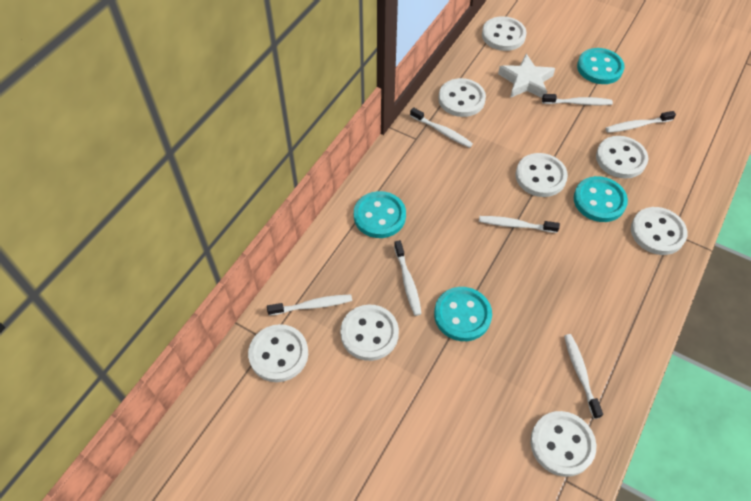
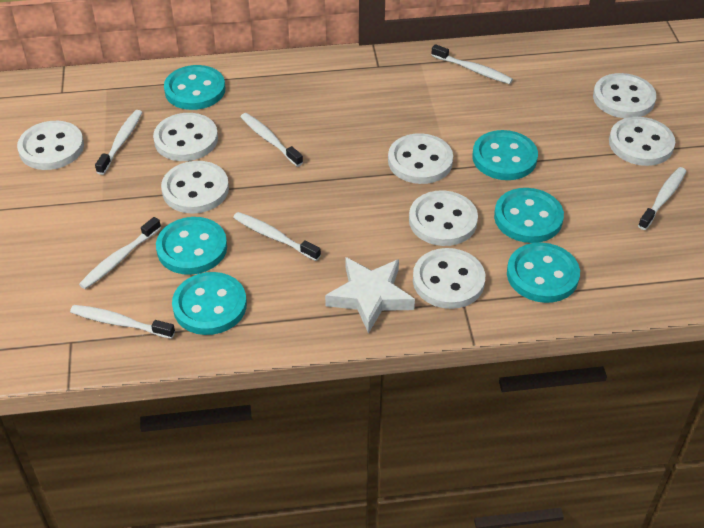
turquoise button: [354,191,406,238] [434,287,492,341] [574,176,628,222] [577,48,624,84] = 4 -> [156,217,227,275] [164,65,225,110] [172,272,247,335] [472,130,538,180] [494,188,564,243] [507,242,580,303] = 6

